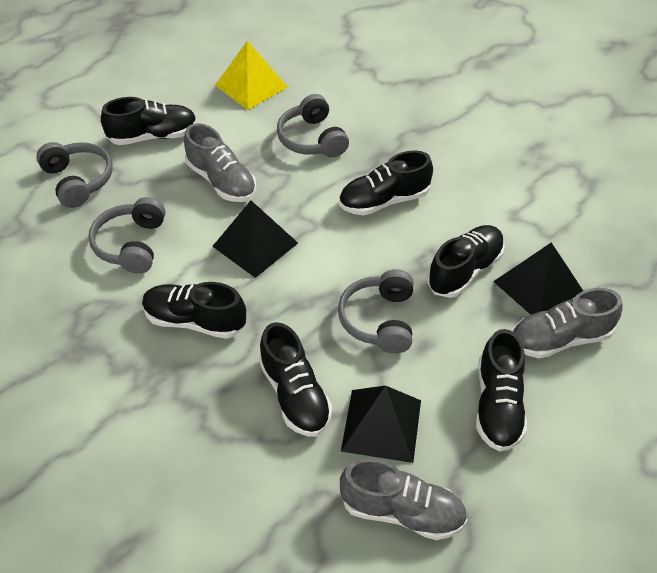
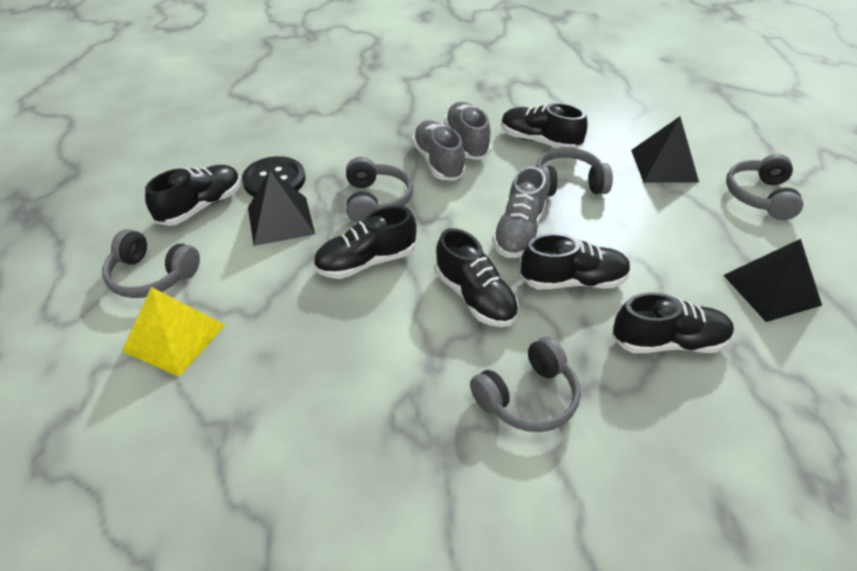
black button: none = 0 -> [242,156,305,197] = 1
grey headphones: [36,142,113,208] [88,197,165,273] [277,94,349,157] [338,269,414,353] = 4 -> [102,229,200,298] [346,157,413,223] [470,337,581,432] [536,147,613,196] [726,154,803,220] = 5

